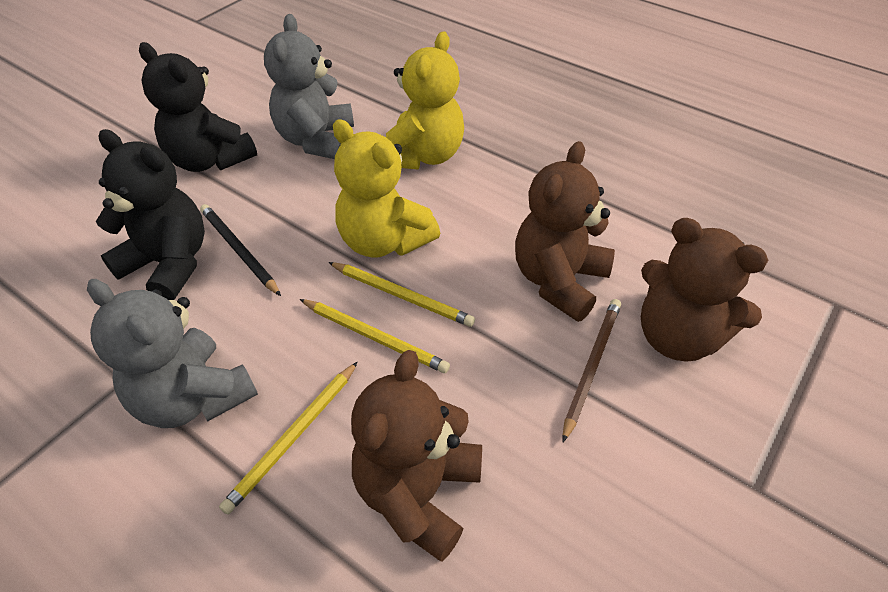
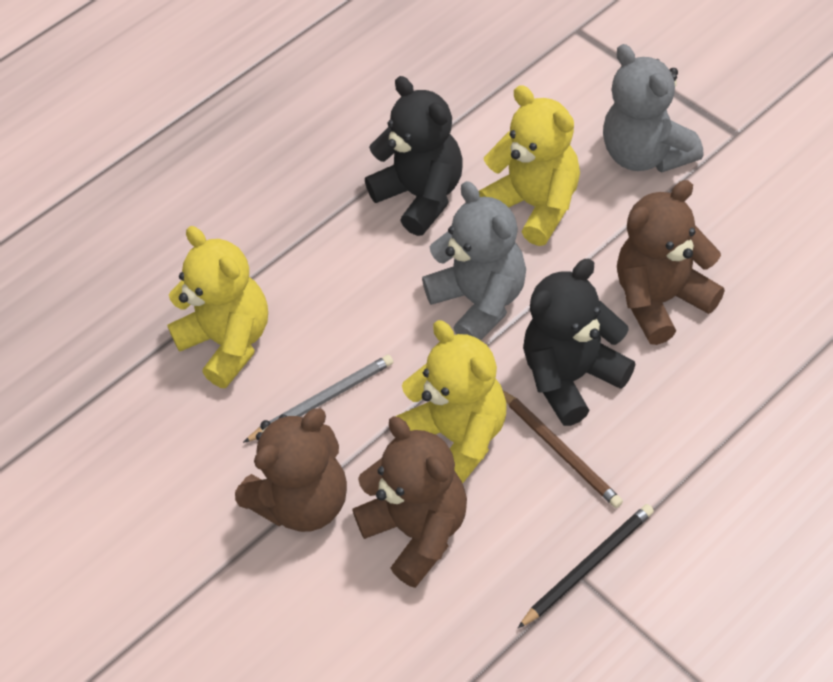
grey pencil: none = 0 -> [243,355,393,443] = 1
yellow pencil: [219,361,358,514] [300,299,450,373] [328,262,475,327] = 3 -> none = 0
yellow teddy bear: [333,119,440,258] [386,31,464,169] = 2 -> [167,226,268,388] [396,320,507,484] [479,85,580,246] = 3

